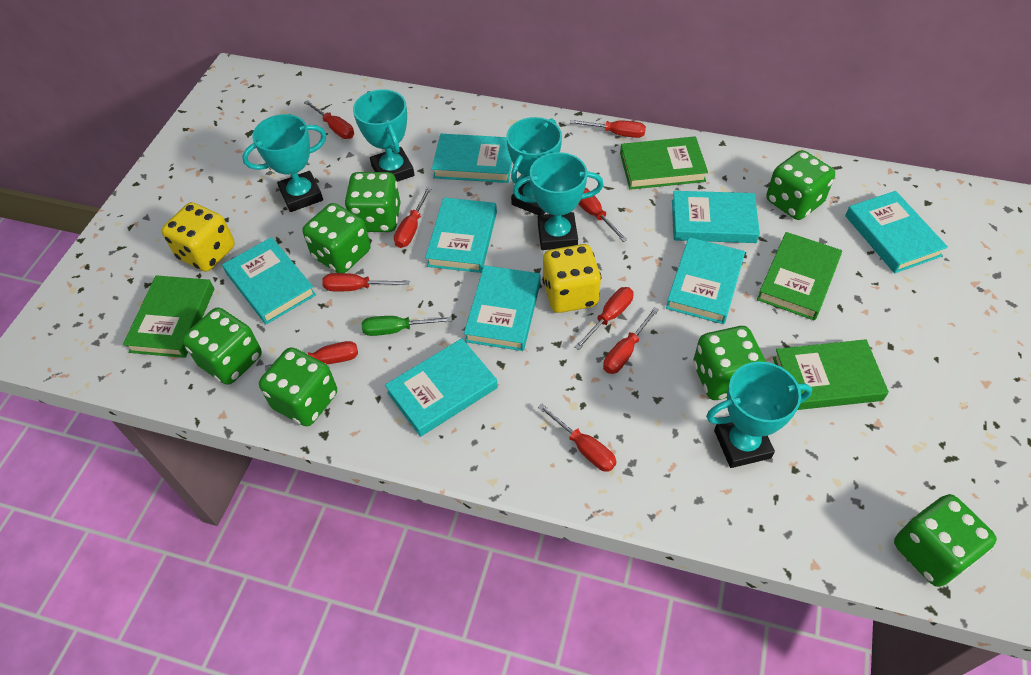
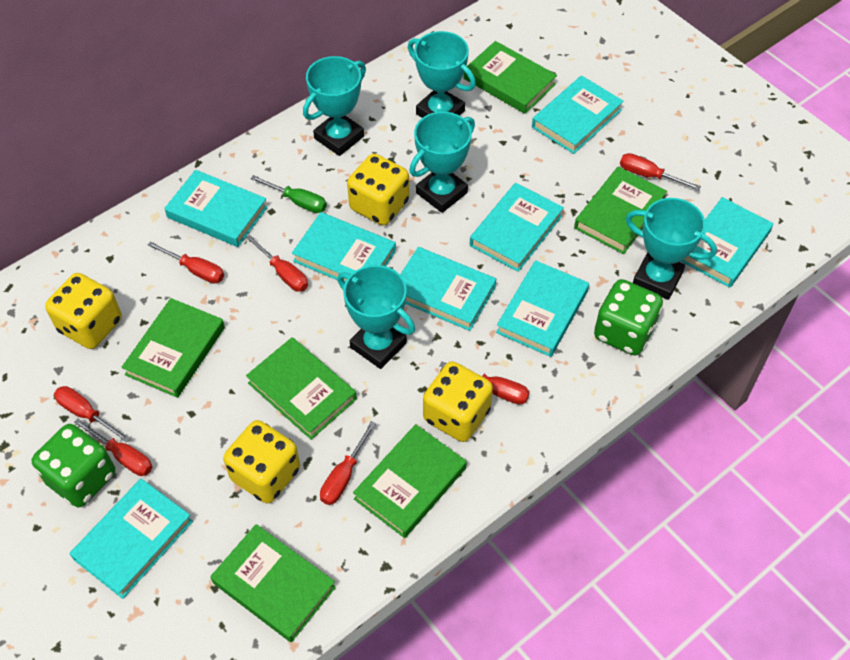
green book: [123,275,214,358] [620,136,708,190] [757,232,842,321] [773,339,889,410] = 4 -> [121,298,225,398] [210,524,336,642] [246,337,357,440] [353,424,466,538] [464,41,557,114] [574,167,667,254] = 6
green dice: [182,308,262,385] [259,347,337,426] [303,203,370,273] [344,172,401,232] [693,326,766,400] [766,150,835,220] [894,494,997,587] = 7 -> [32,424,115,507] [594,279,663,355] = 2
red screwdriver: [265,341,358,371] [304,100,354,139] [322,273,409,291] [394,186,432,248] [538,404,617,472] [570,120,646,138] [574,287,633,350] [579,187,628,242] [603,307,659,374] = 9 -> [54,386,131,443] [74,419,152,476] [147,241,224,283] [245,234,308,292] [320,421,376,505] [439,361,530,405] [620,153,701,190] = 7
yellow dice: [161,202,235,272] [542,244,601,313] = 2 -> [45,273,122,349] [223,420,300,503] [347,154,410,225] [423,361,493,442] = 4

